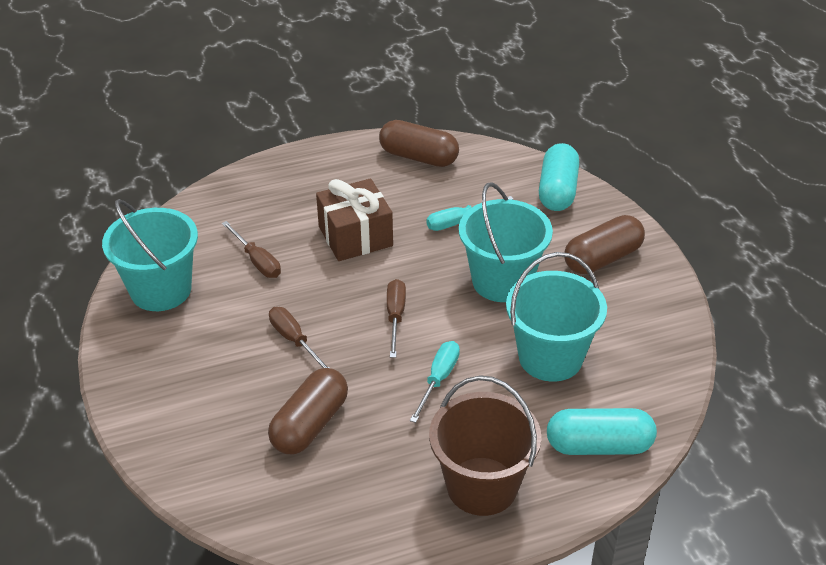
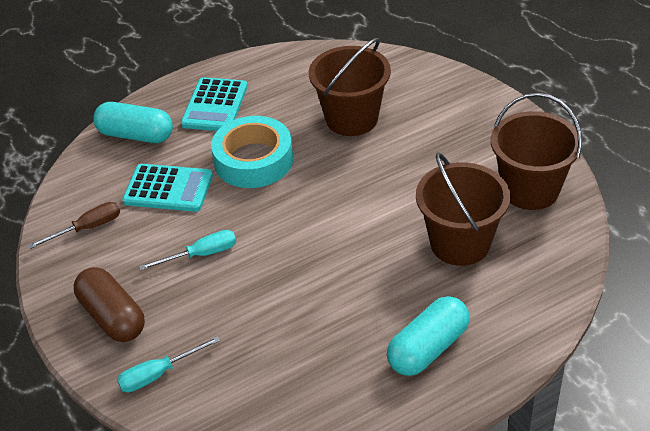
brown bucket: [429,375,541,516] = 1 -> [309,38,391,136] [416,152,511,266] [491,93,582,210] = 3
brown capsule: [268,368,348,455] [379,120,459,167] [564,215,645,274] = 3 -> [74,267,145,342] = 1
brown gift: [316,179,393,261] = 1 -> none = 0
brown screwdriver: [222,221,281,278] [269,307,330,368] [387,279,406,358] = 3 -> [28,202,120,249] = 1
turquoise bucket: [102,199,198,311] [459,182,553,302] [506,252,607,382] = 3 -> none = 0
turquoise calculator: none = 0 -> [122,164,213,212] [181,77,248,131] = 2
turquoise tape: none = 0 -> [211,116,293,188] = 1

